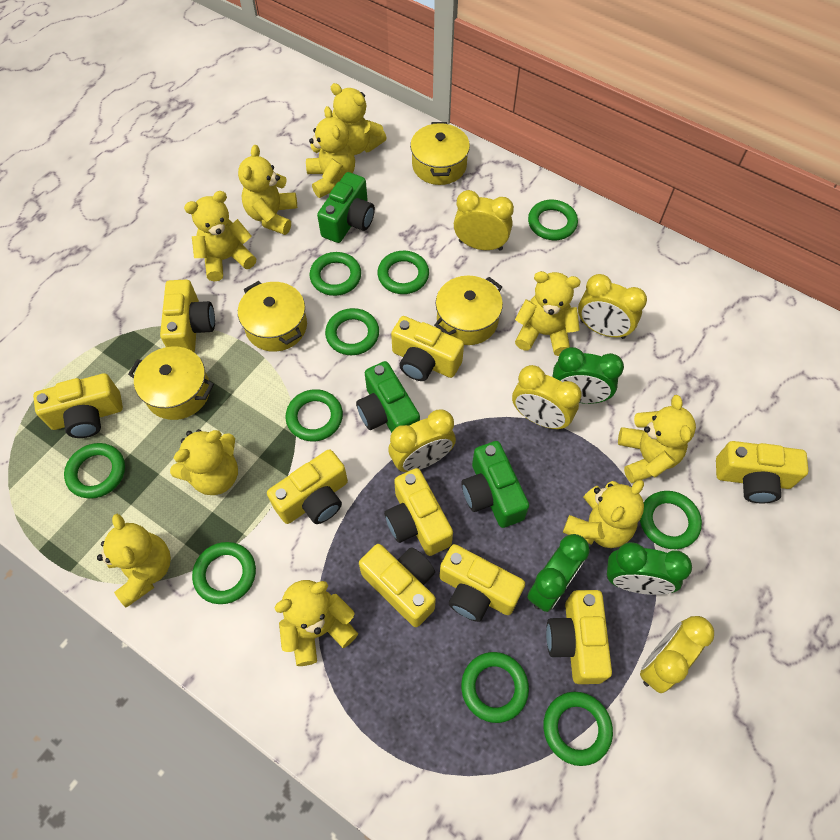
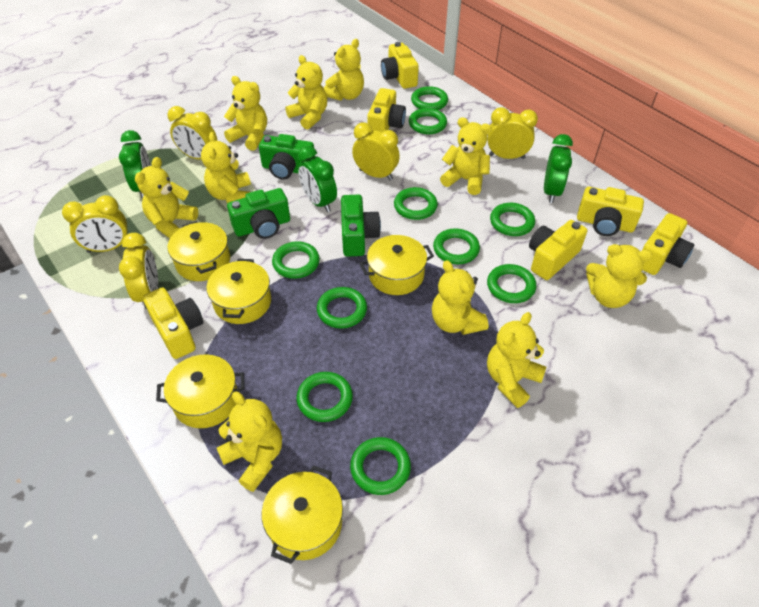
yellow camera: [33,373,123,438] [160,280,215,353] [267,449,348,524] [359,544,436,627] [384,468,453,556] [391,316,464,381] [439,544,525,622] [546,590,612,684] [716,441,808,503] = 9 -> [143,287,203,359] [367,88,406,132] [381,42,419,89] [529,220,587,280] [577,187,644,236] [642,213,694,275] = 6
yellow pot: [128,346,214,420] [238,281,307,352] [410,122,470,185] [434,276,503,345] = 4 -> [156,354,245,428] [167,221,230,281] [206,259,271,324] [261,465,343,564] [360,235,434,295] = 5

